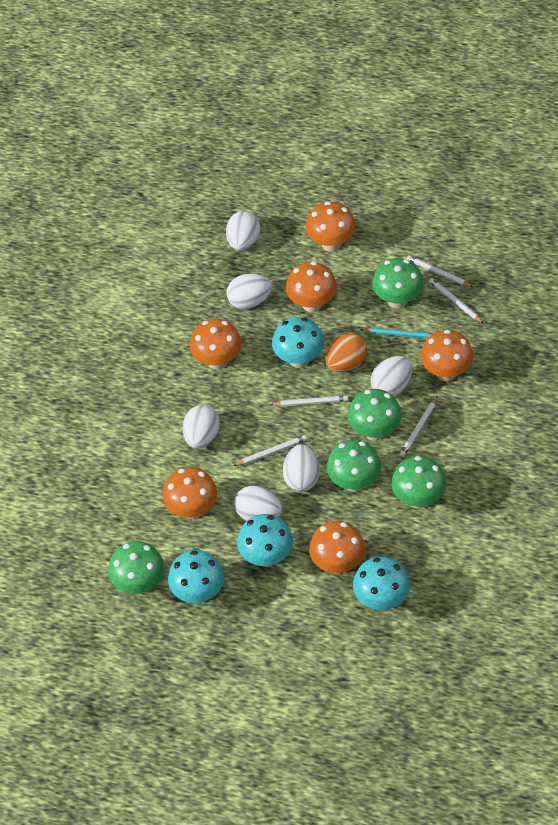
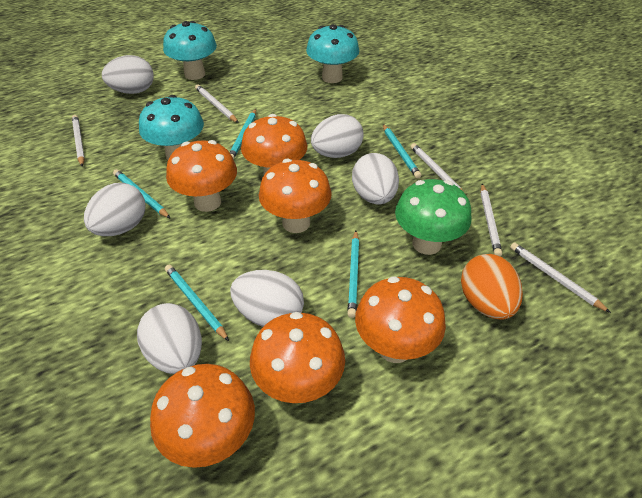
green mushroom: [108,541,164,594] [326,439,381,492] [348,389,402,441] [372,258,424,309] [391,456,446,509] = 5 -> [395,179,471,255] = 1
turquoise mushroom: [168,550,224,603] [237,514,293,567] [272,317,324,368] [353,557,410,610] = 4 -> [139,95,204,160] [163,21,217,80] [306,24,359,83] = 3
turquoise pencil: [360,328,433,338] = 1 -> [113,169,171,219] [165,265,229,341] [230,109,256,160] [348,231,359,318] [383,124,421,179] = 5

